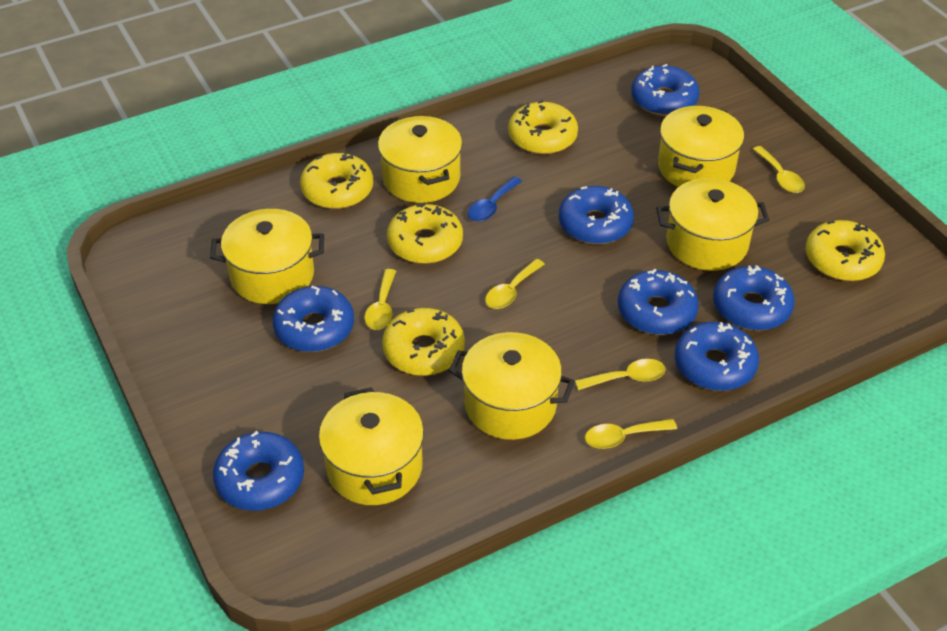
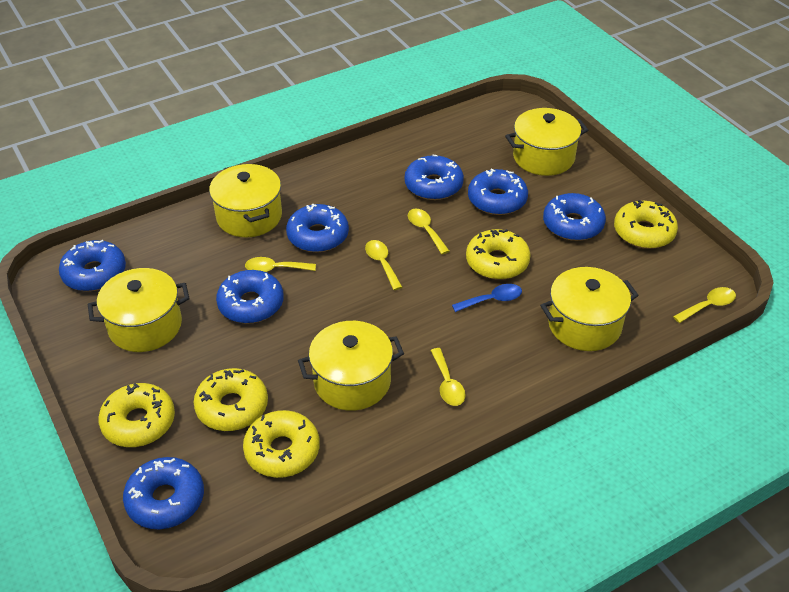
yellow pot: [210,209,324,304] [319,387,424,505] [378,115,462,203] [449,332,575,440] [656,178,769,271] [658,105,744,187] = 6 -> [88,268,190,352] [209,164,282,238] [298,321,404,411] [505,108,588,176] [540,267,639,351] = 5

